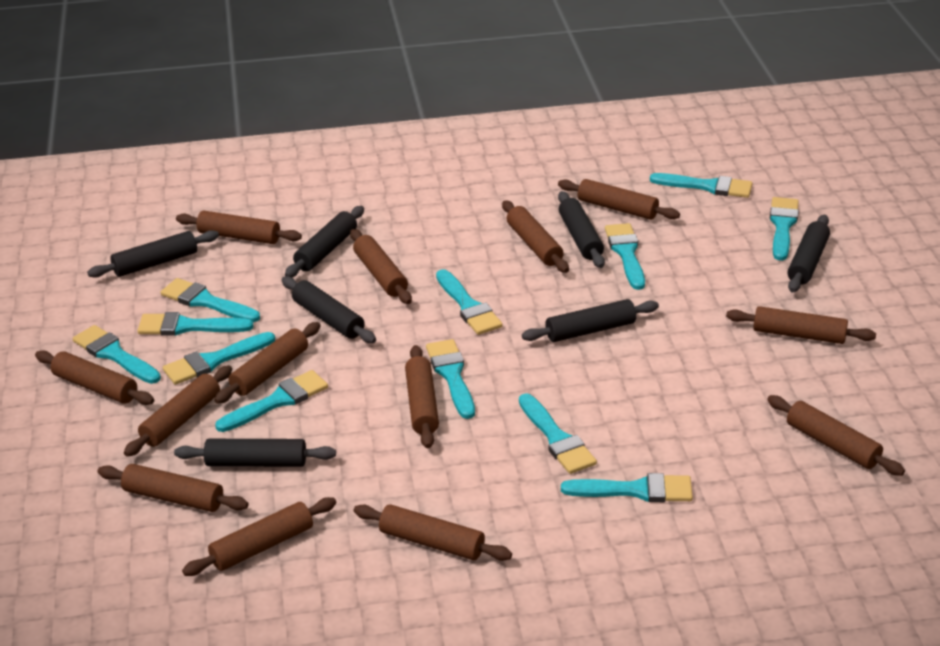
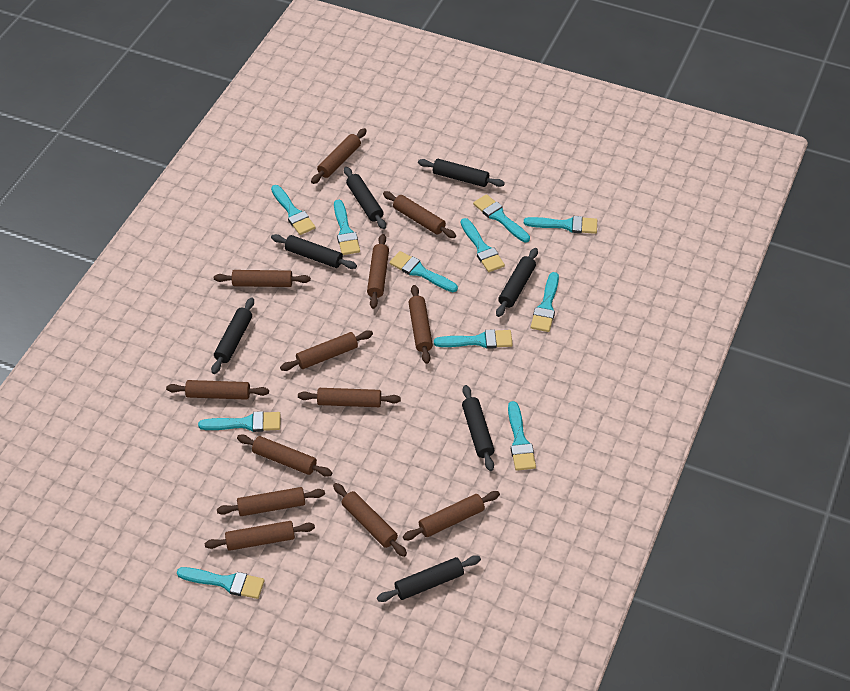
turquoise brush: [73,325,161,384] [137,312,254,336] [161,278,260,322] [163,332,275,385] [215,370,328,432] [426,339,475,419] [436,269,503,335] [519,393,597,474] [561,473,693,502] [605,223,645,290] [650,173,753,198] [770,197,799,261] = 12 -> [177,567,265,599] [198,411,280,432] [271,185,316,235] [334,200,360,255] [389,251,458,292] [434,329,513,349] [461,218,505,272] [473,194,530,243] [508,401,536,471] [524,216,597,234] [531,272,559,332] = 11

